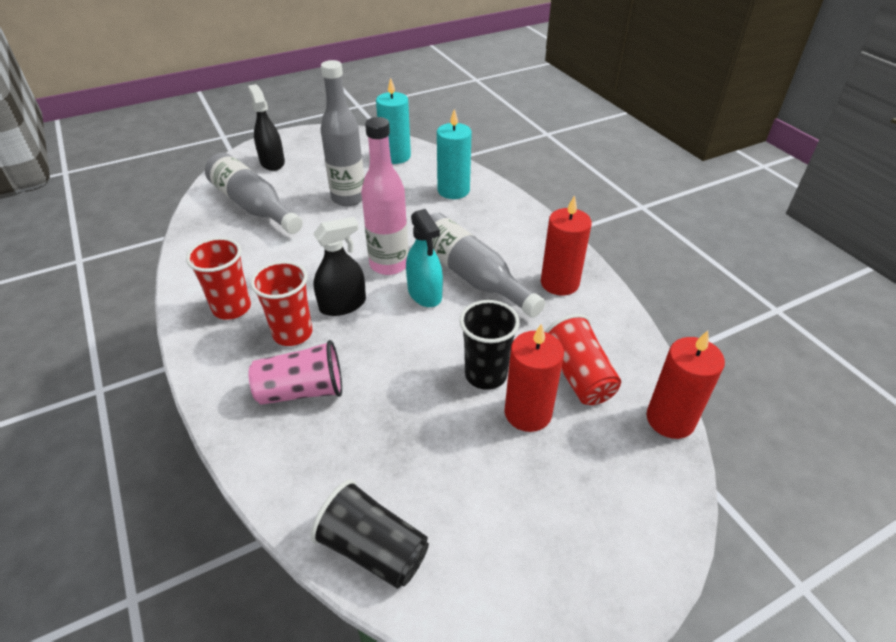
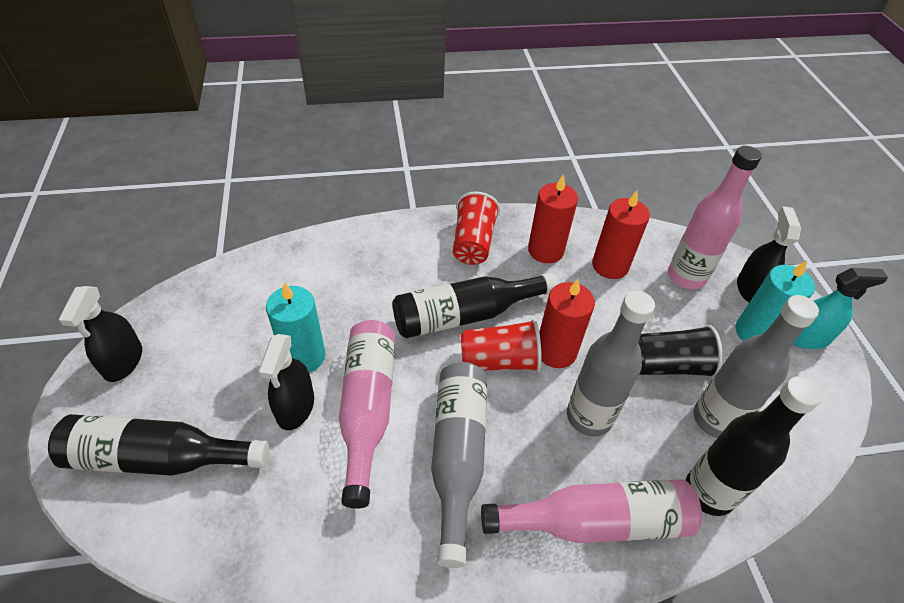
black bottle: none = 0 -> [48,414,269,476] [392,273,558,338] [685,376,822,516] = 3
black cup: [310,479,429,588] [460,300,520,390] = 2 -> [638,325,723,378] = 1
black spray bottle: [248,84,285,171] [313,217,366,316] = 2 -> [59,286,142,382] [258,334,314,430] [737,206,801,302] = 3
pink bottle: [361,117,409,275] = 1 -> [339,320,395,509] [481,479,702,543] [668,146,762,289] = 3
pink cup: [249,340,342,405] = 1 -> none = 0
red cup: [186,237,251,320] [251,261,312,346] [545,314,621,405] = 3 -> [453,192,500,265] [461,319,542,372] = 2

